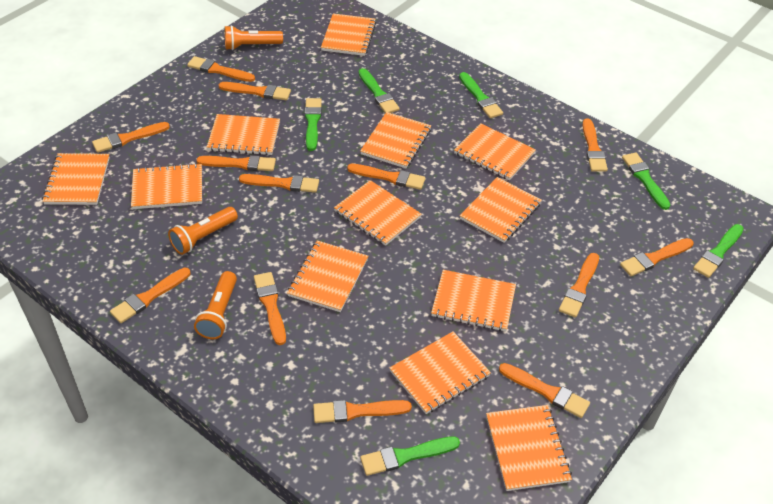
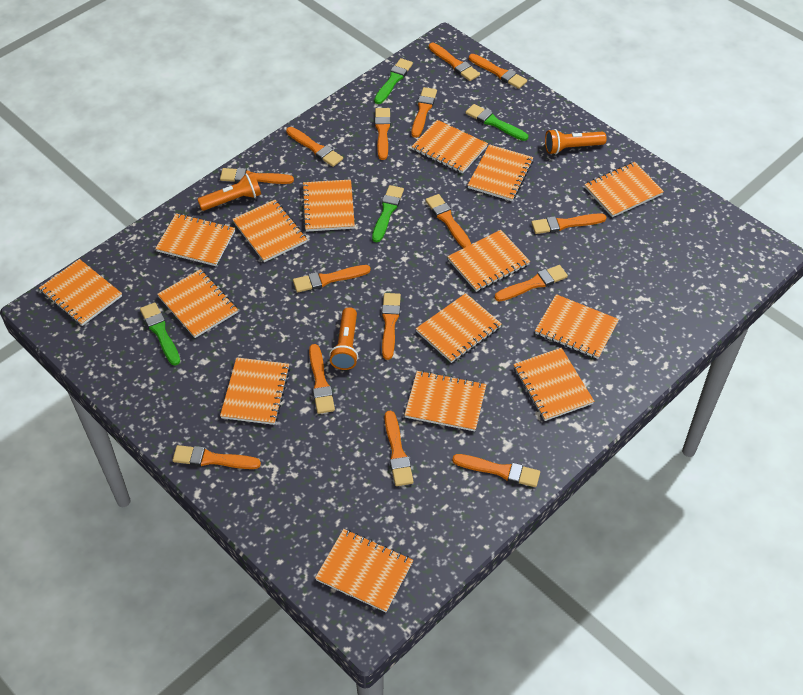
green brush: [305,98,322,151] [359,68,400,113] [360,436,460,476] [459,72,503,118] [622,152,670,210] [693,224,744,278] = 6 -> [140,302,180,366] [372,185,404,242] [374,58,413,104] [466,104,528,141] = 4
orange brush: [92,122,170,153] [110,268,191,323] [187,56,255,82] [196,155,276,171] [219,82,291,100] [239,174,319,193] [254,272,286,345] [313,400,412,423] [347,164,425,190] [499,363,590,418] [559,253,599,318] [583,118,608,172] [620,238,693,276] = 13 -> [172,445,261,469] [220,168,294,184] [286,127,343,167] [293,265,371,293] [309,344,335,414] [375,108,391,160] [382,293,401,360] [385,411,414,486] [412,87,437,138] [425,194,471,248] [429,43,480,81] [452,454,540,487] [469,54,527,89] [495,265,568,301] [531,213,607,234] = 15
orange notebook: [42,153,110,205] [131,163,202,209] [207,114,280,155] [287,241,368,312] [321,14,376,56] [334,180,421,246] [360,112,431,168] [390,332,491,414] [431,270,516,331] [454,123,536,180] [460,177,542,243] [486,405,572,491] = 12 -> [39,259,122,326] [155,213,235,266] [157,269,238,338] [220,357,290,425] [232,200,307,262] [301,179,355,232] [315,529,413,612] [404,371,486,431] [412,120,488,174] [416,293,502,363] [447,230,530,292] [468,144,533,201] [513,348,594,421] [535,294,619,359] [584,162,664,217] = 15

